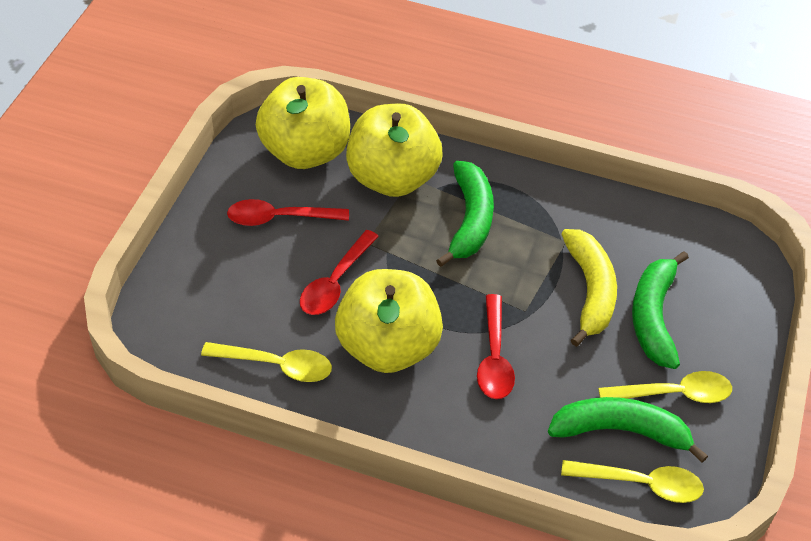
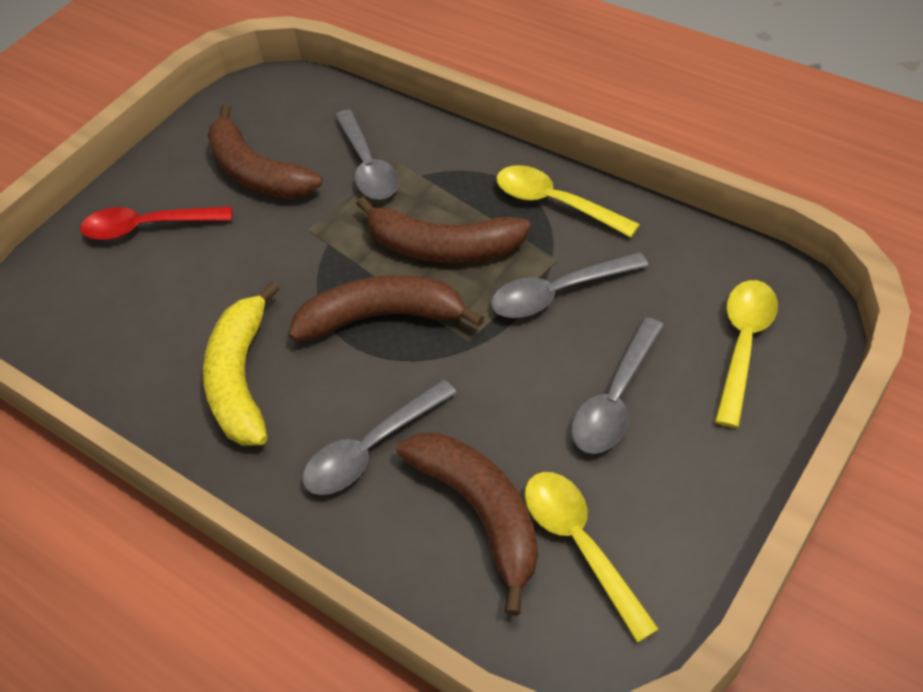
brown banana: none = 0 -> [207,104,322,199] [289,275,485,341] [356,197,531,263] [397,432,538,616] = 4
green banana: [436,161,494,267] [548,397,708,463] [632,251,689,369] = 3 -> none = 0
grey spoon: none = 0 -> [303,379,457,495] [335,109,399,200] [491,252,648,318] [571,317,664,454] = 4
red spoon: [227,199,349,226] [300,230,379,315] [477,294,515,399] = 3 -> [80,207,232,240] = 1
yellow apple: [256,77,350,169] [335,269,443,373] [346,104,442,197] = 3 -> none = 0

